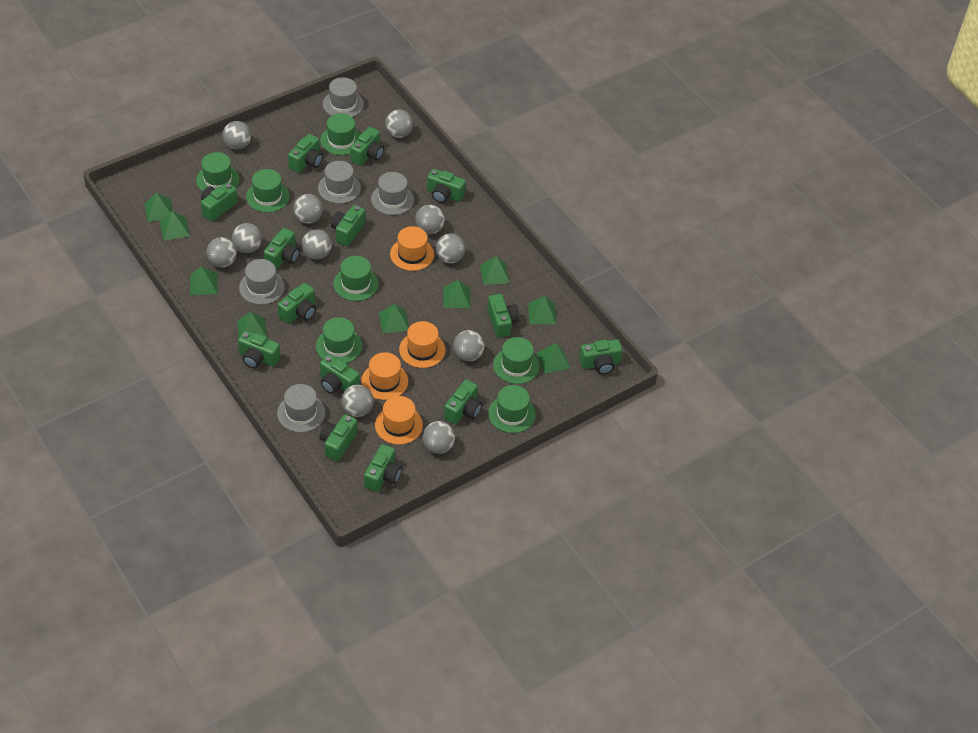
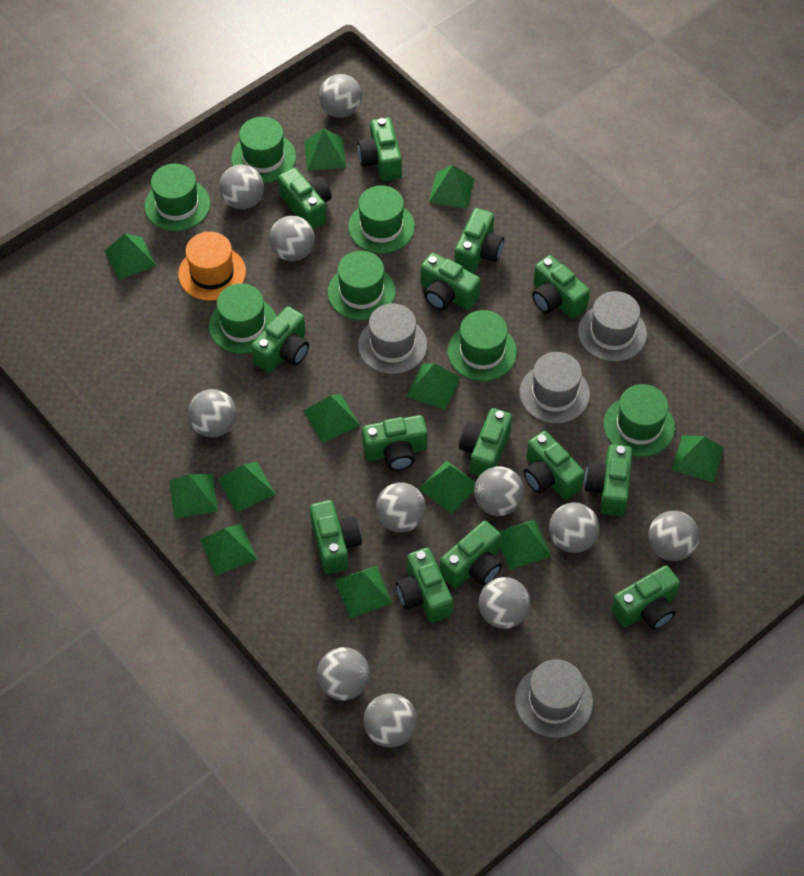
green pyramid: [145,192,173,222] [160,211,190,241] [190,266,218,295] [237,312,268,339] [379,304,409,334] [443,280,471,308] [480,256,510,285] [528,296,556,324] [536,343,571,374] = 9 -> [105,234,156,280] [169,474,218,519] [200,524,257,576] [218,461,276,513] [304,128,346,171] [304,394,360,443] [335,566,392,618] [406,364,461,410] [419,461,476,514] [429,165,474,209] [499,519,551,570] [672,435,724,483] = 12
grey hat: [239,259,285,305] [277,384,325,433] [318,161,361,204] [323,77,364,117] [371,172,414,215] = 5 -> [358,303,427,374] [515,659,593,738] [519,352,590,424] [578,291,647,362] = 4
orange hat: [361,352,408,400] [375,396,423,445] [390,226,434,271] [399,321,445,368] = 4 -> [178,232,246,301] = 1

